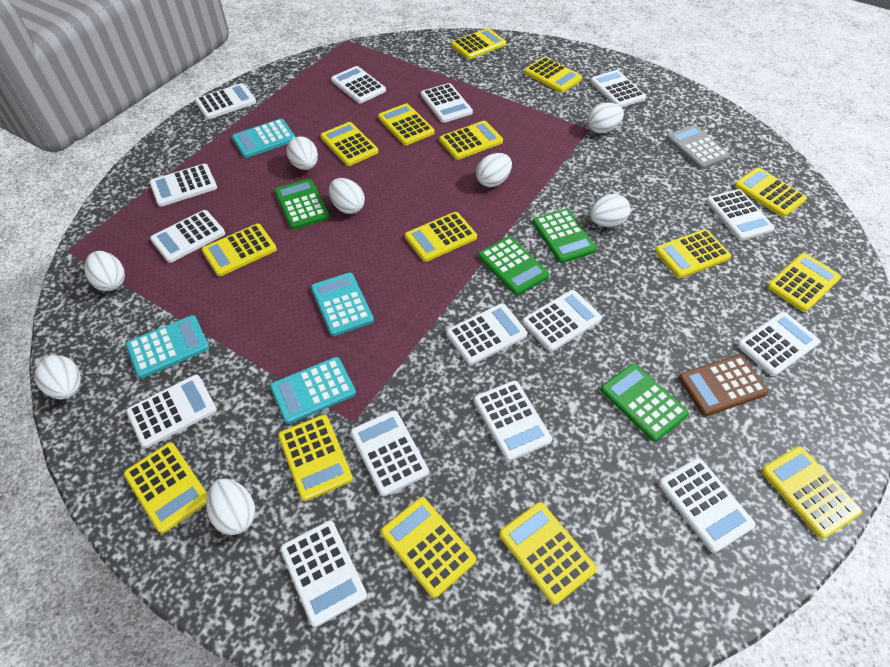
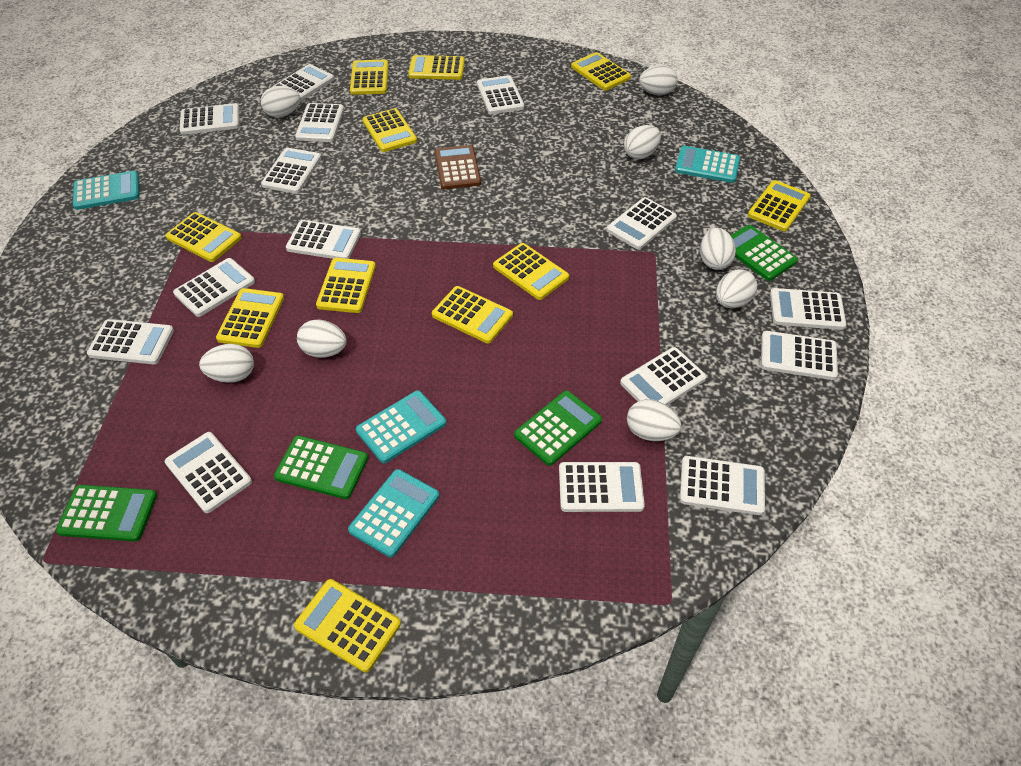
grey calculator: [666,125,730,170] = 1 -> none = 0
yellow calculator: [124,442,207,533] [202,224,277,276] [278,415,353,501] [320,122,378,166] [378,103,434,145] [381,497,476,598] [405,212,477,262] [439,121,503,160] [451,28,506,59] [499,502,597,605] [524,57,582,93] [655,229,731,278] [734,168,807,217] [761,446,862,539] [767,253,841,312] = 15 -> [165,212,242,262] [216,288,284,348] [294,579,401,673] [316,258,376,313] [350,60,389,95] [362,108,417,152] [408,55,465,80] [432,286,513,344] [493,243,569,300] [571,52,631,91] [748,180,811,231] = 11

